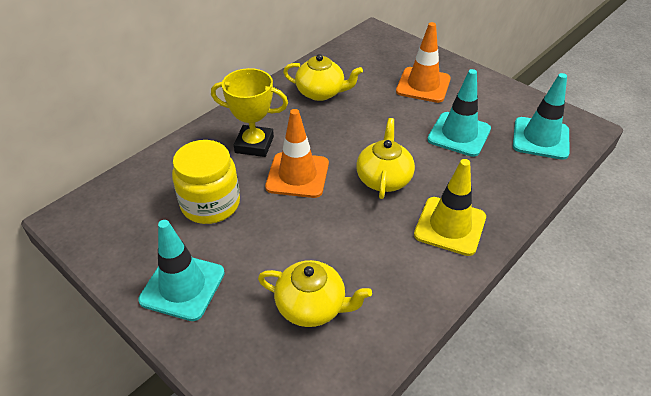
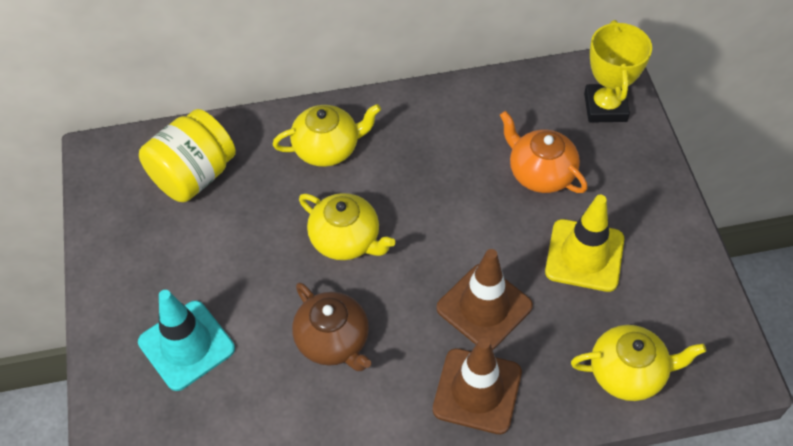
brown teapot: none = 0 -> [292,282,371,371] = 1
brown traffic cone: none = 0 -> [433,338,522,434] [436,249,533,350] = 2
orange teapot: none = 0 -> [500,111,588,193] = 1
orange traffic cone: [265,109,329,198] [396,22,451,103] = 2 -> none = 0
turquoise traffic cone: [138,220,225,321] [427,69,491,157] [513,73,569,160] = 3 -> [138,290,235,391] = 1

